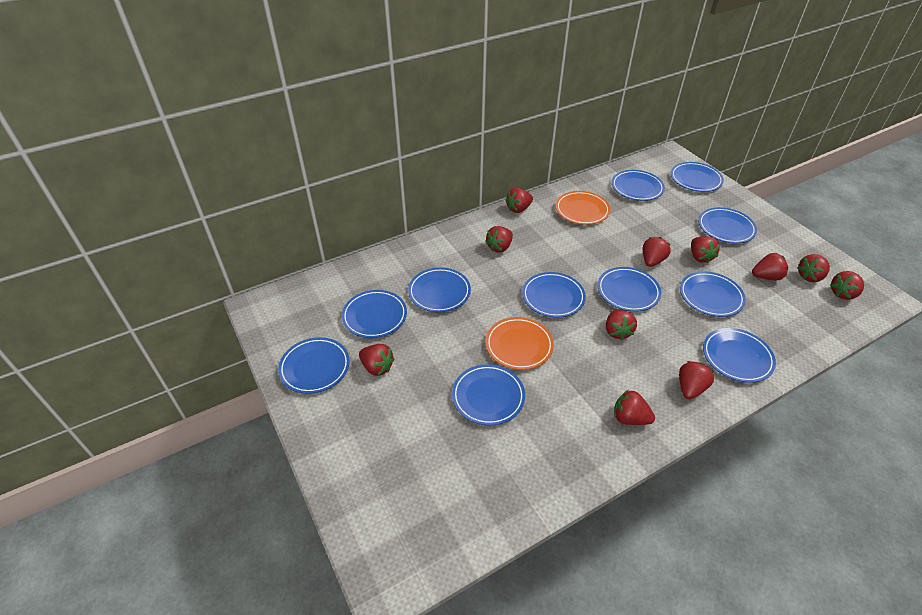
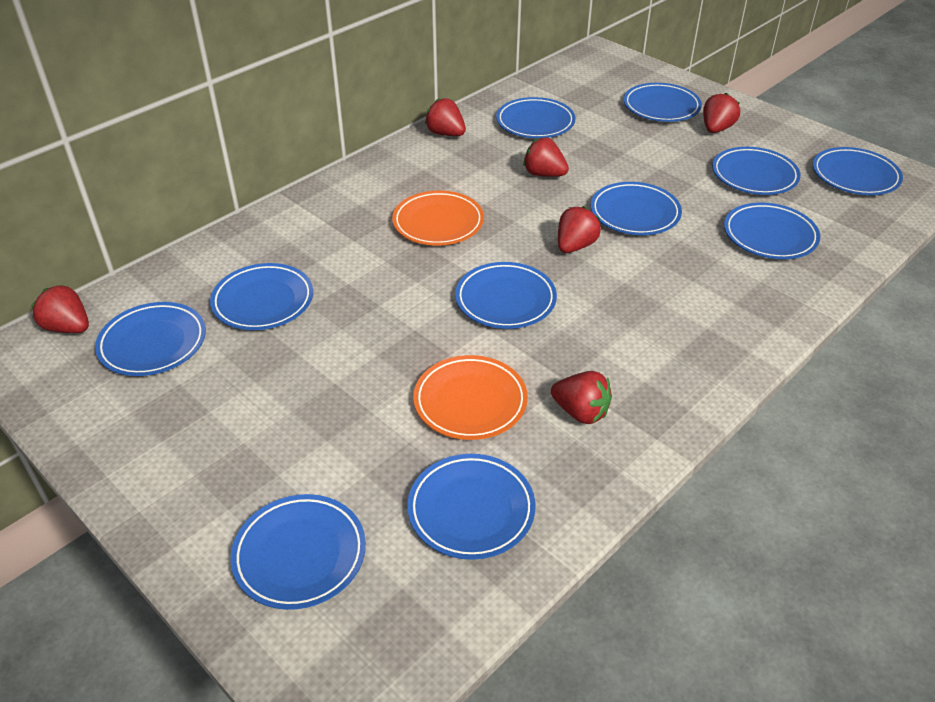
red strawberry: [359,344,395,376] [485,226,513,252] [506,188,533,213] [606,309,637,340] [614,390,655,425] [643,237,671,267] [679,361,714,399] [691,236,720,263] [752,253,788,280] [797,254,830,282] [830,271,864,300] = 11 -> [31,285,89,333] [425,98,466,136] [523,137,569,177] [551,371,612,424] [558,206,601,253] [703,93,740,133] = 6

